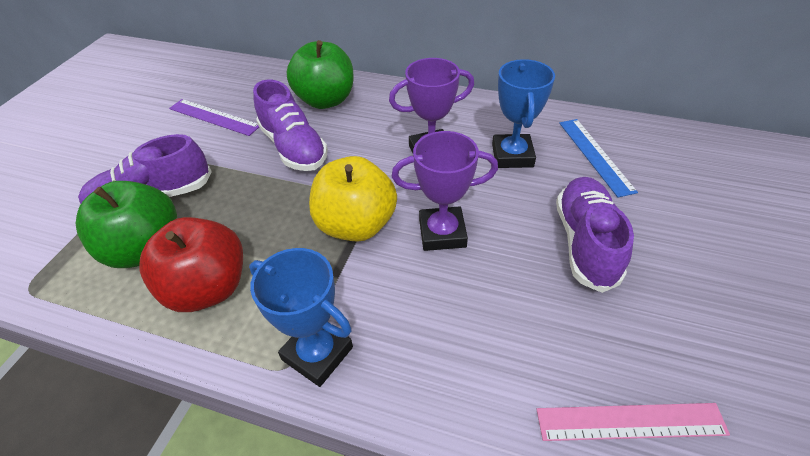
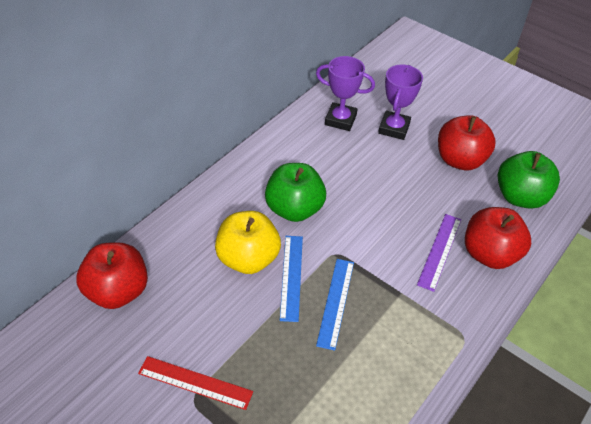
blue ruler: [559,119,638,198] = 1 -> [280,236,303,322] [316,259,354,351] = 2
blue trophy: [249,248,353,387] [492,59,555,168] = 2 -> none = 0
pink ruler: [536,403,730,441] = 1 -> none = 0
purple shoe: [78,134,212,204] [253,80,328,171] [556,177,634,293] = 3 -> none = 0
red apple: [139,217,243,312] = 1 -> [76,242,148,309] [438,115,496,170] [465,207,531,269] = 3
red ruler: none = 0 -> [138,356,253,410] = 1

